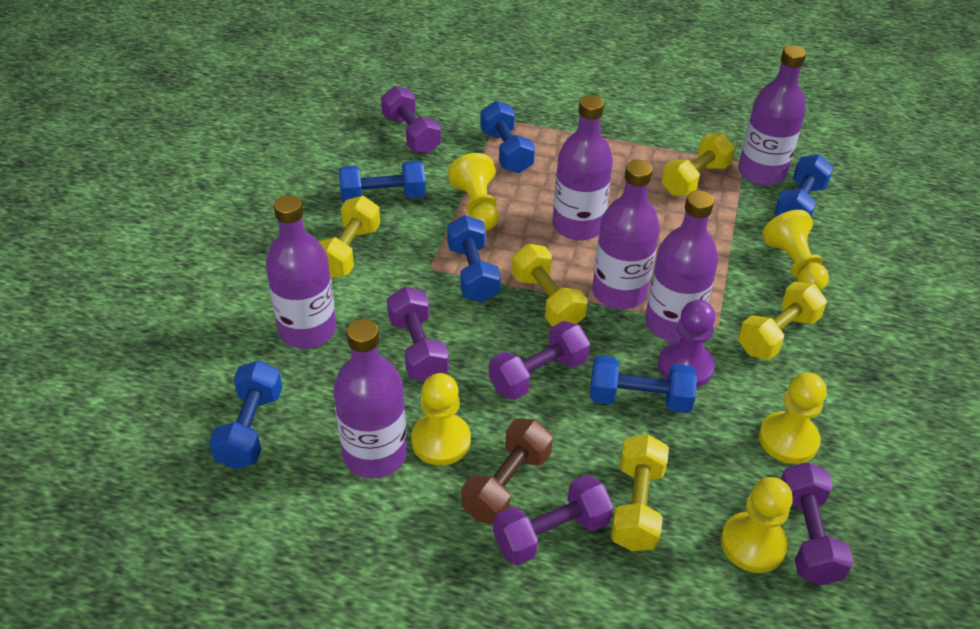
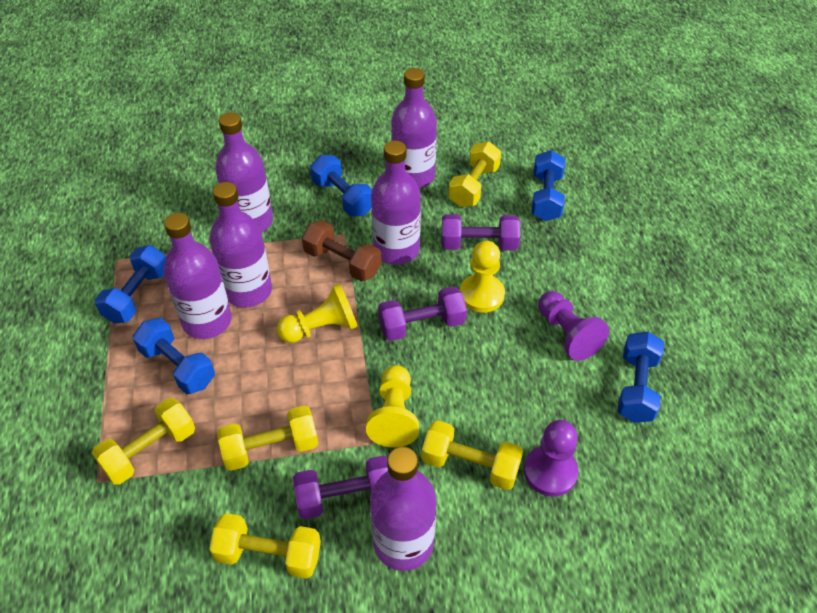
blue dumbbell: [209,360,282,469] [339,161,426,203] [447,215,501,302] [480,101,535,173] [590,355,697,413] [774,154,834,217] = 6 -> [95,245,166,324] [133,318,215,394] [310,155,372,216] [531,150,565,221] [617,331,664,423] = 5
purple dumbbell: [381,86,441,154] [387,287,449,381] [489,321,590,400] [493,475,613,565] [781,462,854,585] = 5 -> [293,456,388,519] [378,286,467,341] [442,214,520,251] = 3
purple pawn: [658,300,716,387] = 1 -> [524,420,579,497] [538,291,609,361] = 2
yellow pawn: [411,373,471,465] [448,153,499,231] [721,477,793,573] [759,373,827,464] [762,210,829,291] = 5 -> [277,283,358,343] [366,365,419,448] [460,241,505,313] = 3

